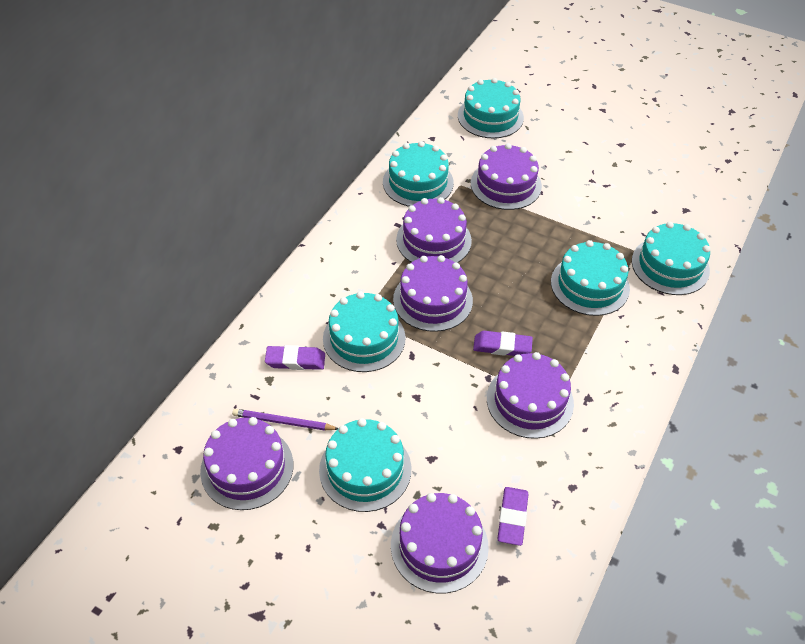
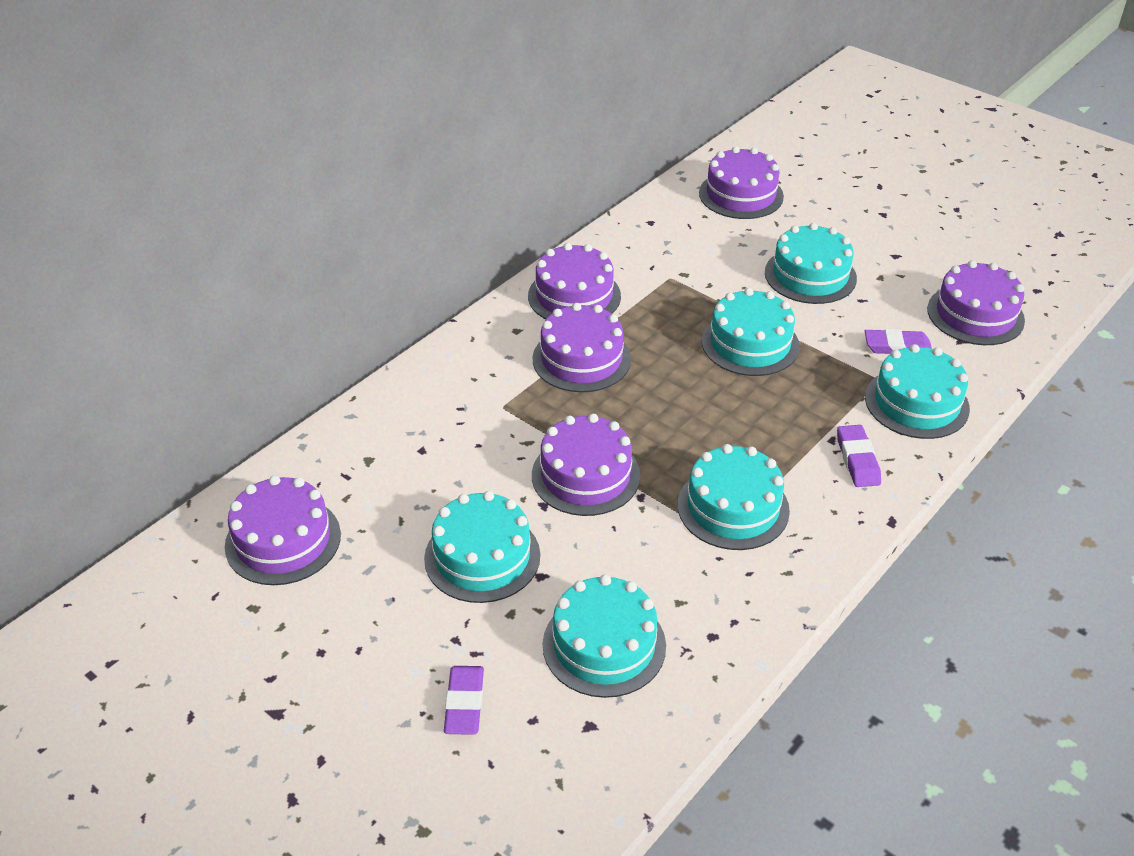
purple pencil: [232,409,339,431] = 1 -> none = 0

